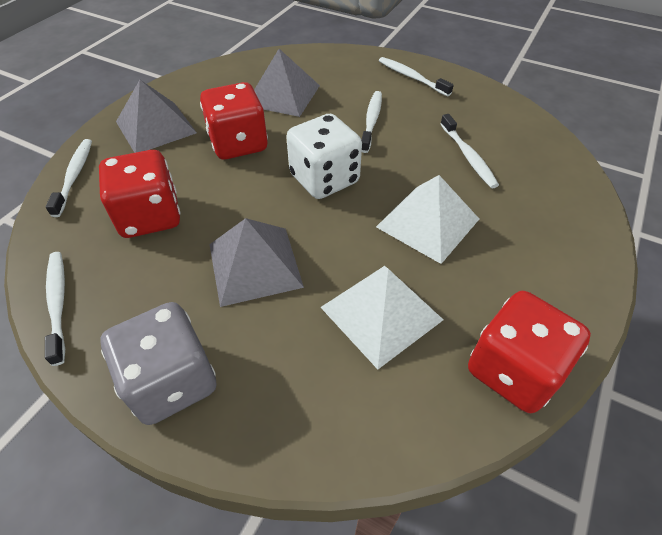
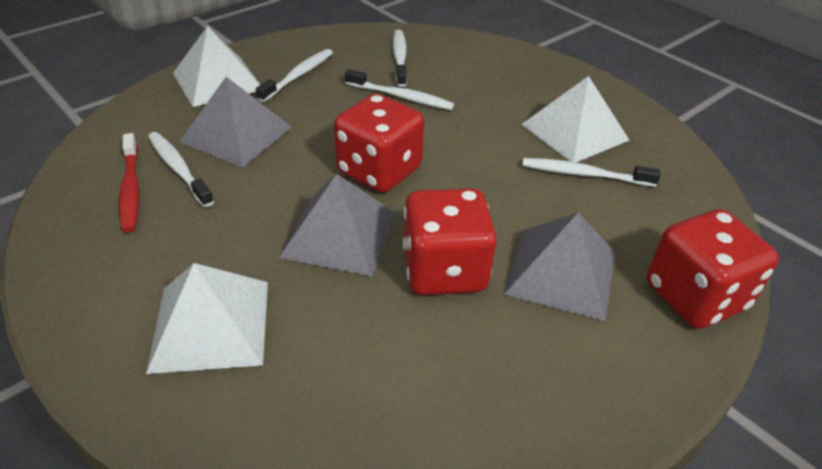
grey dice: [101,302,216,425] = 1 -> none = 0
red toothbrush: none = 0 -> [119,133,139,233] = 1
white dice: [286,114,362,199] = 1 -> none = 0
white pyramid: [320,266,443,369] [376,175,479,264] = 2 -> [146,263,268,374] [173,26,260,107] [521,76,629,162] = 3

